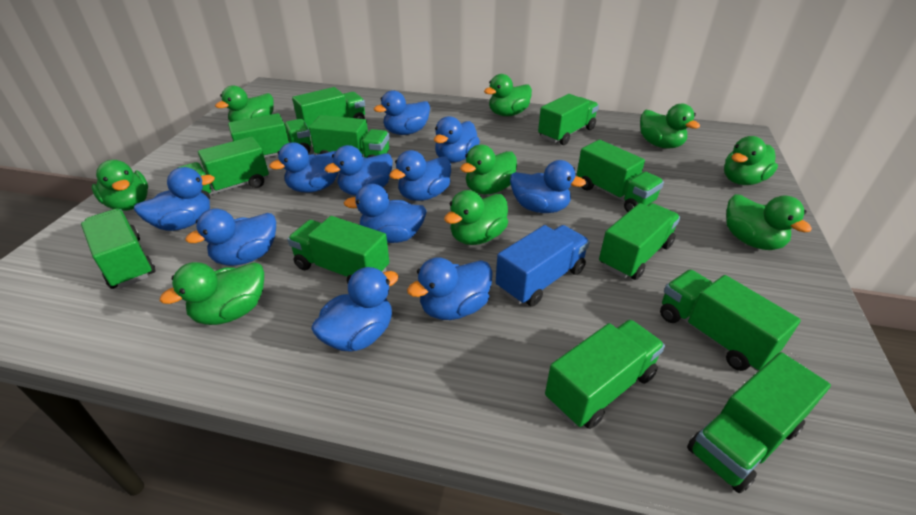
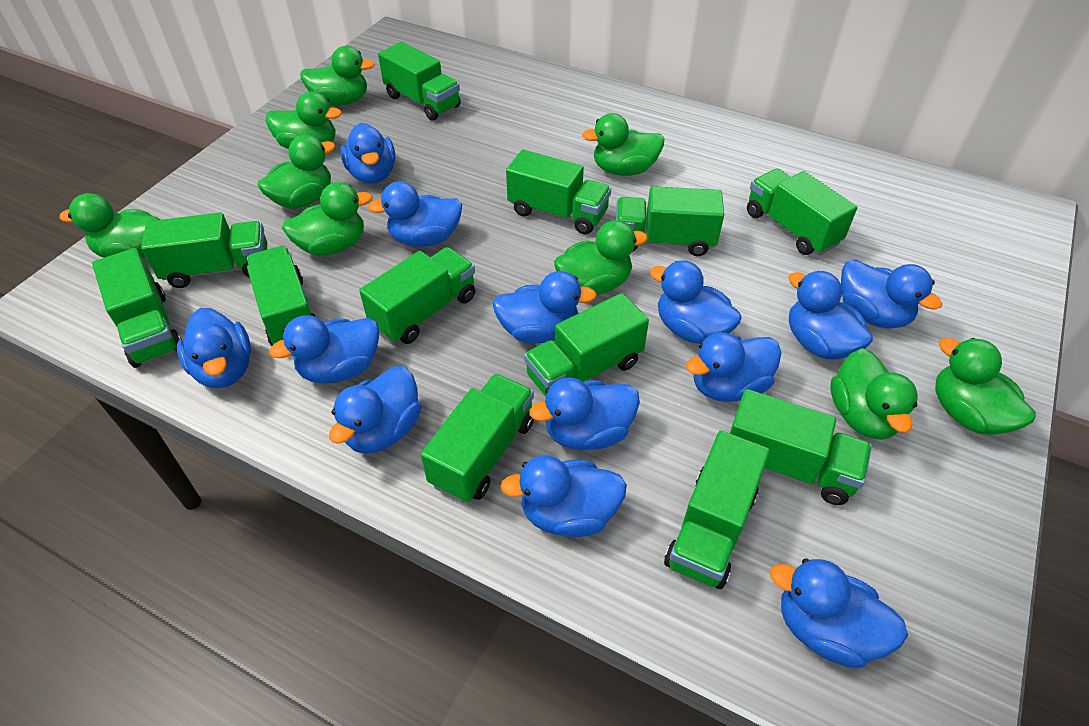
blue duck: [134,167,215,231] [185,208,276,266] [269,142,339,192] [311,267,399,352] [324,145,393,195] [344,184,427,243] [374,90,430,135] [389,150,451,201] [407,257,493,320] [434,116,480,163] [510,160,586,213] = 11 -> [177,308,251,388] [269,315,379,384] [329,366,421,454] [340,123,396,184] [368,181,462,247] [492,271,597,343] [500,455,627,537] [530,377,640,450] [650,260,742,344] [686,332,781,402] [770,559,908,669] [788,271,873,360] [841,259,942,328] = 13
blue truck: [496,225,590,306] = 1 -> none = 0

